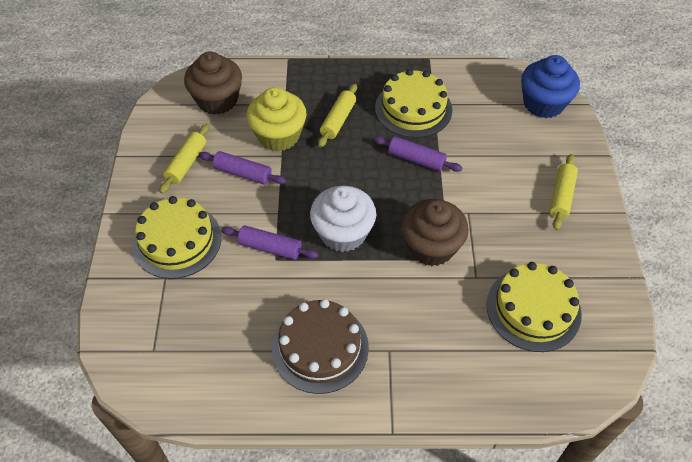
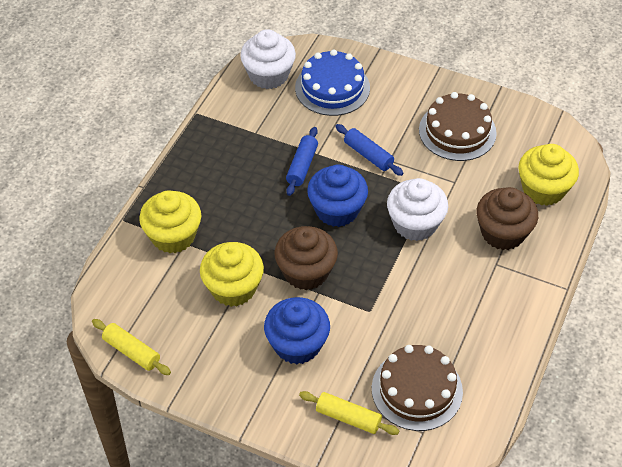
blue cake: none = 0 -> [295,49,370,116] = 1
blue cupcake: [521,55,580,118] = 1 -> [264,297,330,364] [307,164,368,227] = 2
blue rolling pin: none = 0 -> [286,127,318,196] [335,124,404,176] = 2
brown cake: [272,299,369,394] = 1 -> [372,345,463,431] [419,92,497,161] = 2
purple rolling pin: [199,151,287,185] [221,225,319,260] [374,136,462,172] = 3 -> none = 0
white cupcake: [310,186,376,252] = 1 -> [240,29,296,89] [387,178,448,241] = 2
yellow cake: [132,196,221,279] [375,69,452,138] [486,262,582,352] = 3 -> none = 0
yellow cupcake: [247,87,307,151] = 1 -> [139,190,201,254] [200,242,264,307] [519,144,579,206] = 3
yellow rolling pin: [160,124,209,194] [318,84,357,147] [550,154,578,230] = 3 -> [92,319,171,375] [299,391,399,435] = 2

